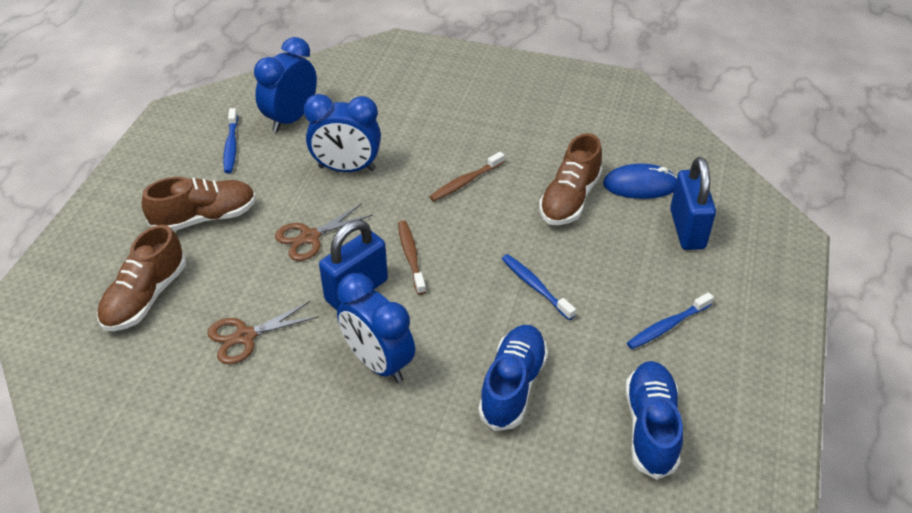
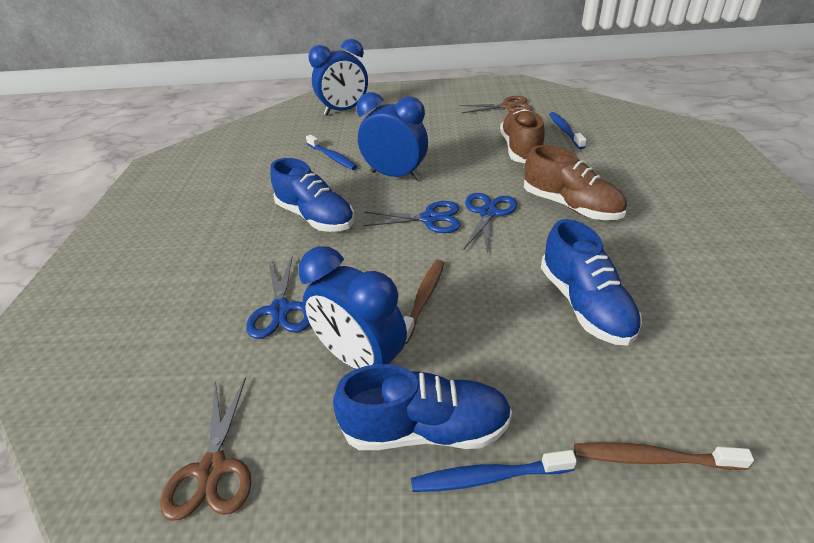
blue mouse: [603,164,677,199] = 1 -> none = 0
blue padlock: [319,220,388,310] [670,157,716,250] = 2 -> none = 0
blue scissors: none = 0 -> [246,256,310,339] [363,201,461,233] [464,193,517,255] = 3
blue shoe: [478,325,548,431] [625,361,683,480] = 2 -> [270,158,355,232] [333,364,512,450] [541,219,642,346] = 3
brown shoe: [97,225,186,331] [142,177,256,231] [539,133,602,225] = 3 -> [500,109,545,163] [524,145,627,220] = 2

